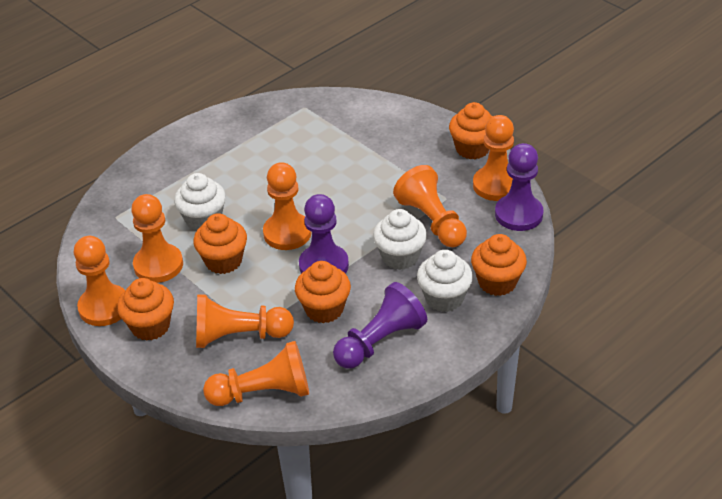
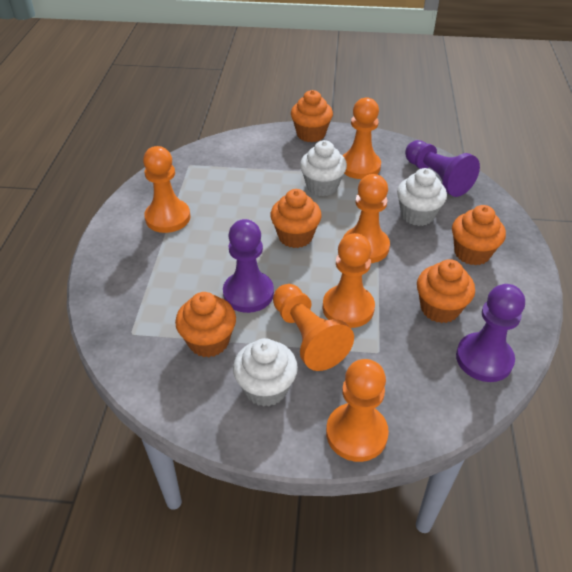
orange pawn: [74,236,126,326] [131,194,183,283] [196,294,294,348] [203,341,309,406] [263,162,312,250] [393,165,467,247] [473,115,514,201] = 7 -> [143,146,190,233] [273,284,354,371] [323,233,375,328] [326,359,389,462] [342,97,381,179] [343,174,390,263] = 6

